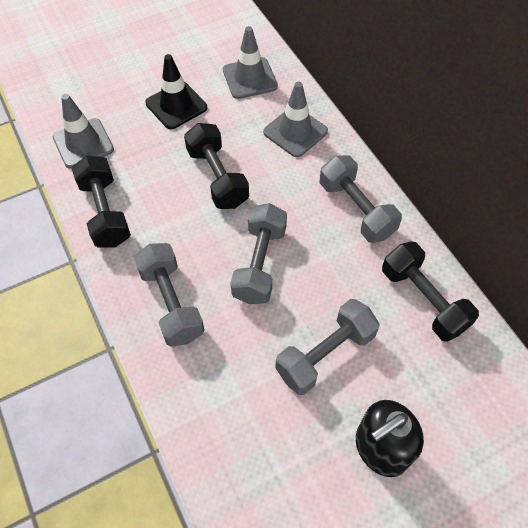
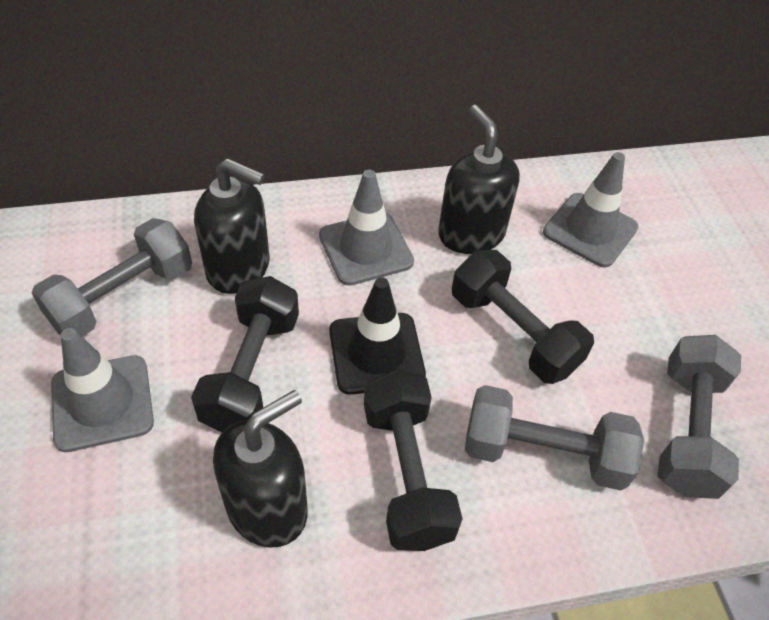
black soap dispenser: [356,400,424,477] = 1 -> [194,158,269,294] [213,390,307,548] [438,105,520,254] = 3
grey dumbbell: [134,243,204,347] [230,203,287,304] [275,299,380,395] [320,155,402,243] = 4 -> [32,218,192,336] [465,385,644,491] [658,335,741,499] = 3

